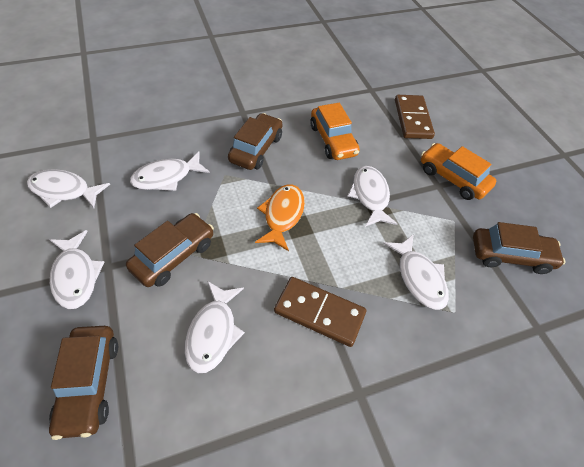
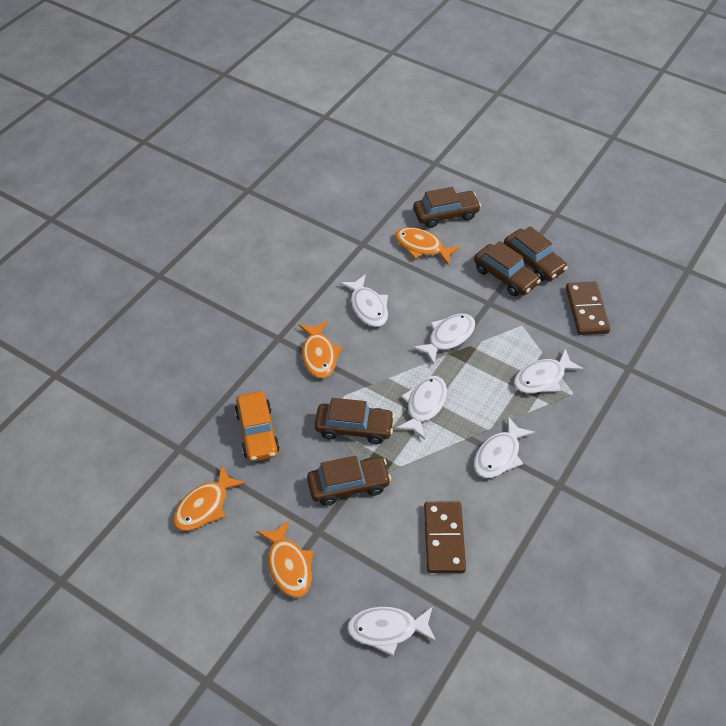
brown car: [49,326,118,440] [126,213,214,287] [228,113,282,170] [473,222,565,274] = 4 -> [307,456,391,506] [315,398,395,444] [413,187,481,228] [474,241,541,296] [504,226,568,281] = 5
orange car: [310,103,360,160] [421,143,496,200] = 2 -> [235,391,280,462] = 1
orange fish: [255,184,305,251] = 1 -> [173,465,246,531] [257,520,313,598] [298,321,342,378] [395,227,461,265] = 4

